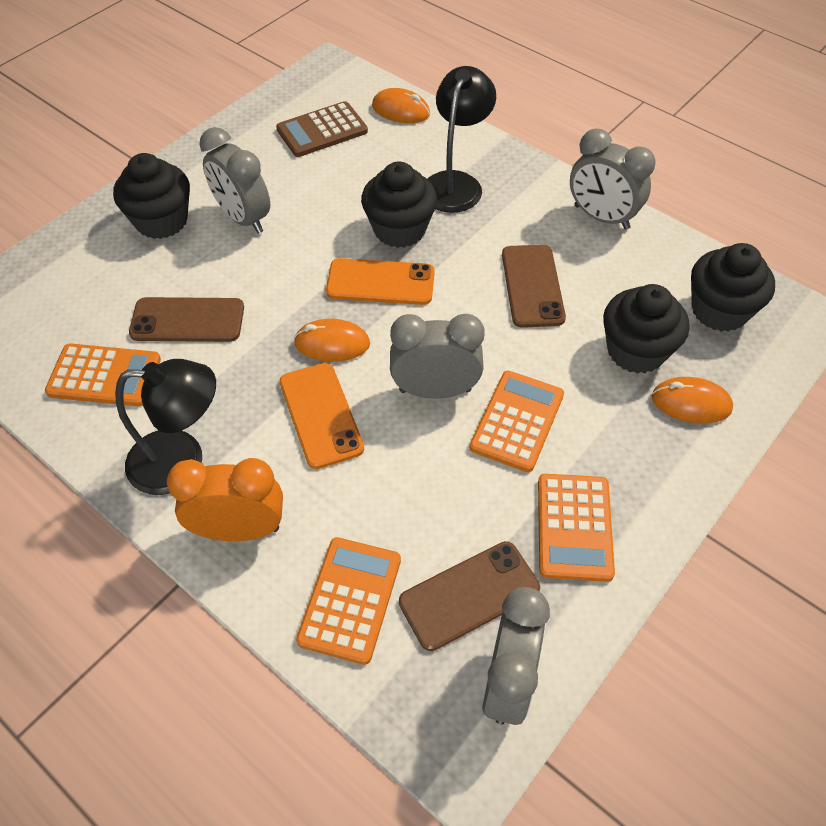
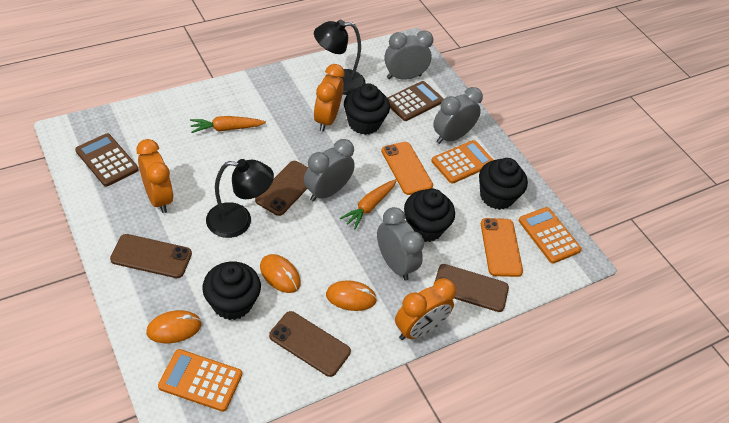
brown calculator: [276,101,368,157] = 1 -> [75,133,139,187] [387,81,444,121] = 2
brown phone: [129,297,244,342] [399,541,540,651] [502,244,566,328] = 3 -> [110,234,192,278] [255,161,308,216] [269,311,351,377] [435,264,509,312] = 4
orange calculator: [45,343,161,406] [296,537,401,665] [470,371,564,472] [538,474,615,582] = 4 -> [158,349,242,412] [431,140,493,184] [519,207,582,263] = 3
orange carrot: none = 0 -> [190,116,266,133] [340,179,397,229] = 2
orange clock: [167,458,283,541] = 1 -> [136,139,173,213] [314,64,345,132] [395,278,456,340] = 3

